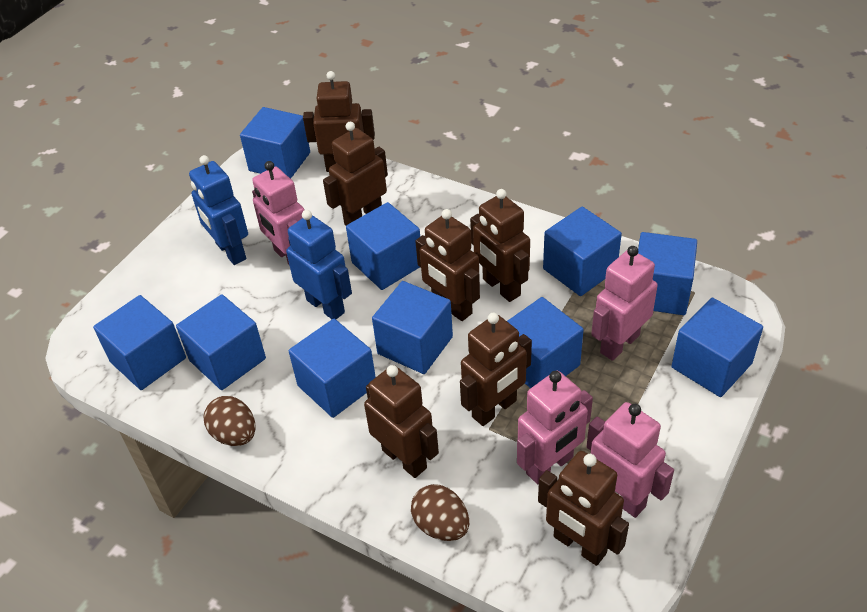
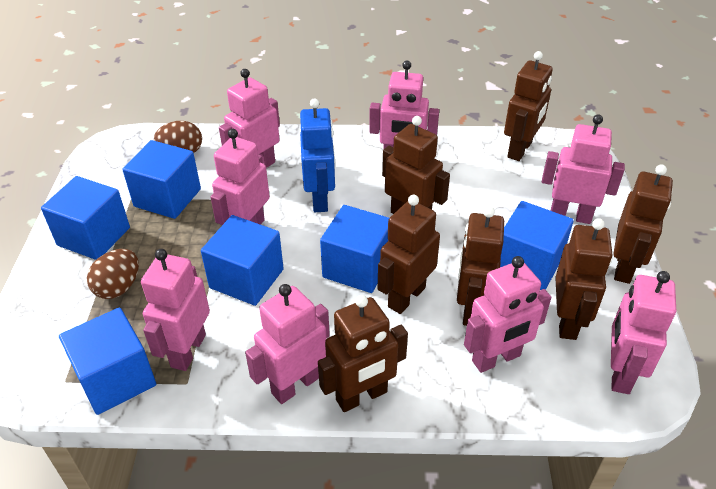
blue cube: [93,295,186,390] [176,294,266,390] [240,107,310,179] [289,319,376,418] [346,202,420,290] [372,281,453,374] [507,297,584,388] [543,207,622,296] [638,232,697,315] [672,298,763,397] = 10 -> [41,176,130,260] [59,308,156,415] [122,140,201,219] [201,215,284,306] [320,205,389,293] [500,201,574,290] = 6
blue robot: [189,155,248,265] [286,210,352,319] = 2 -> [300,98,335,212] = 1
pink robot: [252,161,304,266] [517,371,593,484] [587,402,674,518] [591,246,658,361] = 4 -> [141,249,210,371] [211,129,270,225] [219,69,280,168] [245,284,330,404] [369,61,439,150] [464,256,551,373] [542,114,625,224] [611,271,676,394] = 8

